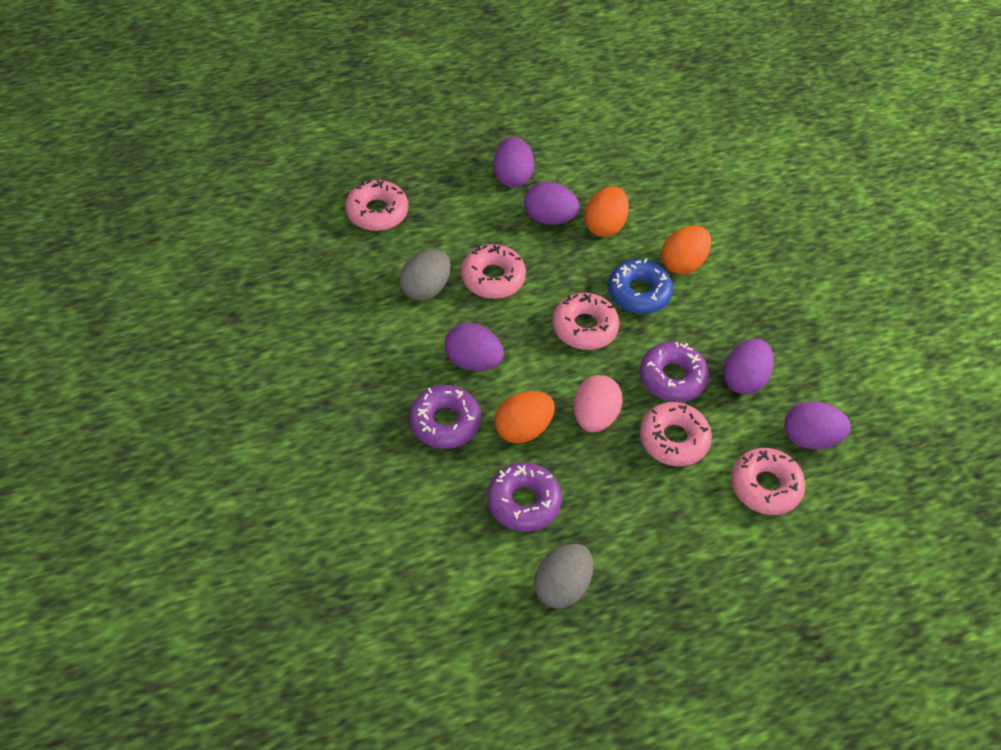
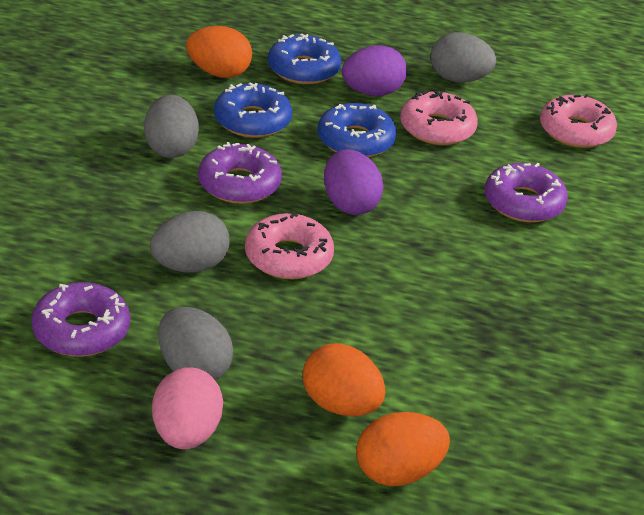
blue donut: [608,258,673,314] = 1 -> [214,82,292,138] [268,34,341,84] [317,103,396,157] = 3
grey egg: [399,249,451,301] [534,544,594,609] = 2 -> [144,95,199,158] [150,211,230,272] [158,307,233,380] [430,32,496,82] = 4
pink donut: [345,180,408,231] [461,244,526,299] [552,293,619,350] [640,402,712,466] [731,448,805,515] = 5 -> [245,211,334,280] [400,90,478,145] [540,94,617,148] = 3
purple egg: [445,323,504,371] [493,137,534,187] [524,182,579,225] [723,339,774,394] [784,401,851,449] = 5 -> [324,149,384,215] [342,45,407,96] = 2

